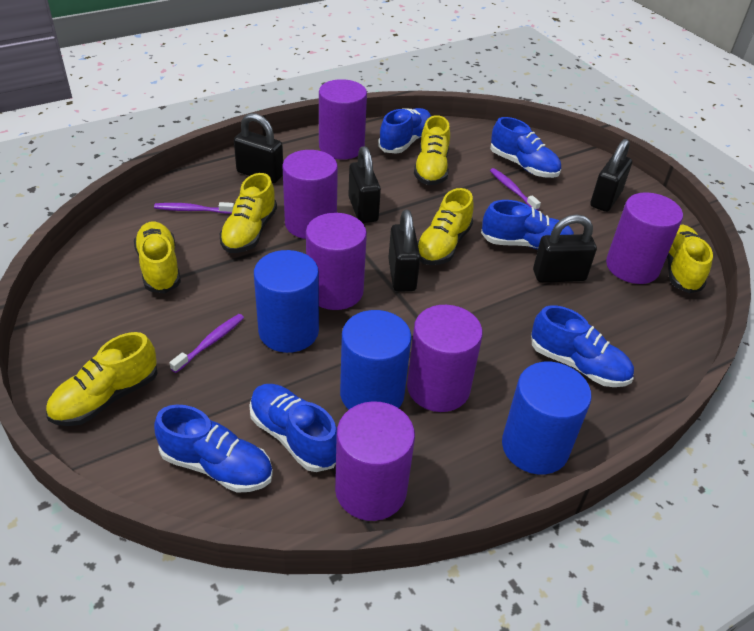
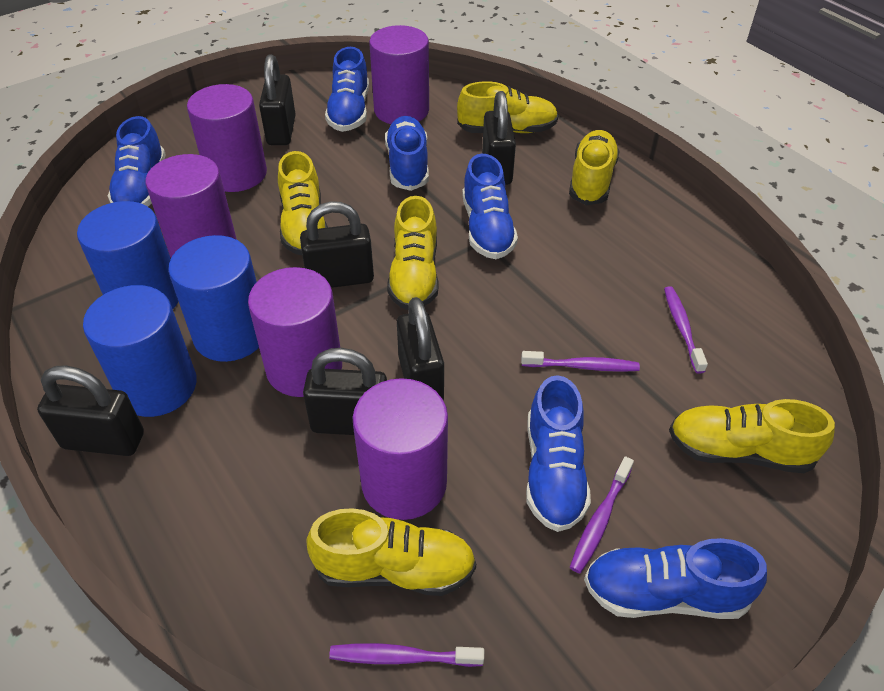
black padlock: [234,113,283,183] [348,146,381,223] [388,210,420,292] [533,215,597,283] [590,139,632,212] = 5 -> [37,366,144,456] [259,54,296,145] [300,201,374,288] [303,348,387,435] [397,297,444,401] [482,91,516,185] = 6
purple cylinder: [283,150,338,239] [306,213,367,310] [319,79,367,160] [335,401,415,521] [407,305,483,412] [606,192,683,284] = 6 -> [146,154,237,257] [187,84,267,192] [248,267,342,397] [352,378,448,520] [369,25,429,124] = 5
purple toothbrush: [154,202,234,214] [169,314,244,373] [490,168,541,211] = 3 -> [329,643,484,667] [521,351,640,372] [570,456,634,574] [664,286,708,374] = 4

